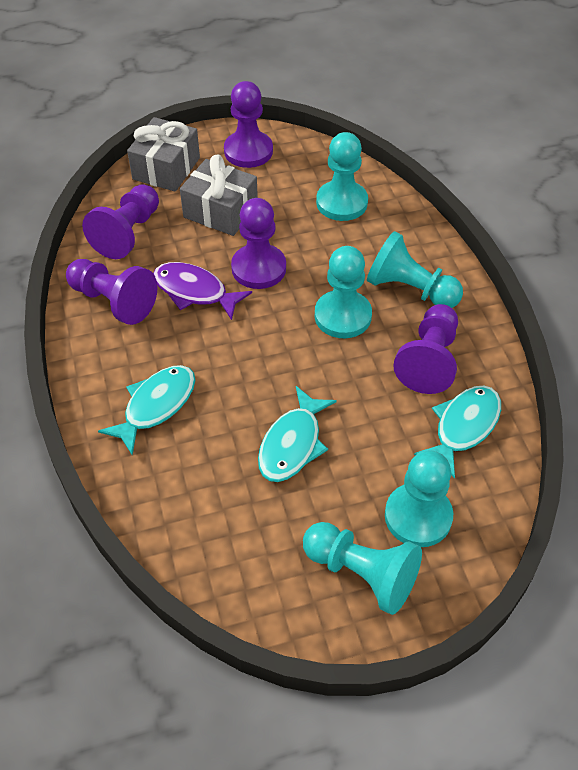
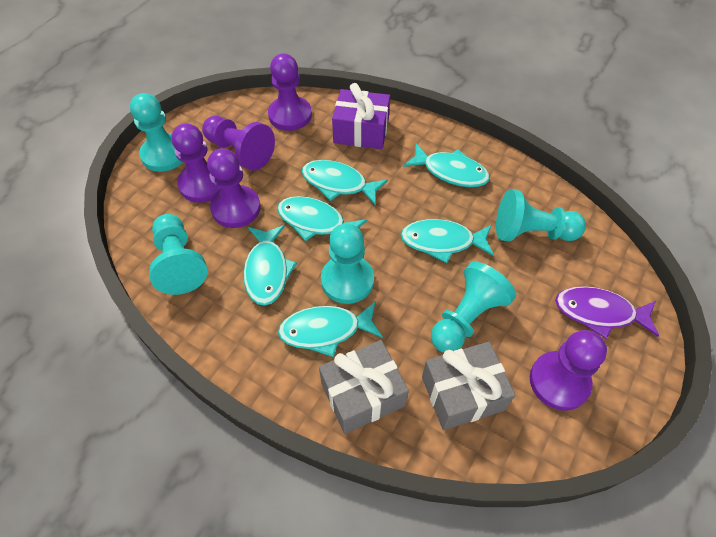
purple gift: none = 0 -> [332,83,390,149] = 1
turquoise fish: [98,365,195,455] [258,386,337,482] [414,386,501,479] = 3 -> [243,225,297,306] [277,196,367,241] [278,302,383,357] [302,160,388,206] [400,219,494,263] [403,144,490,187] = 6

